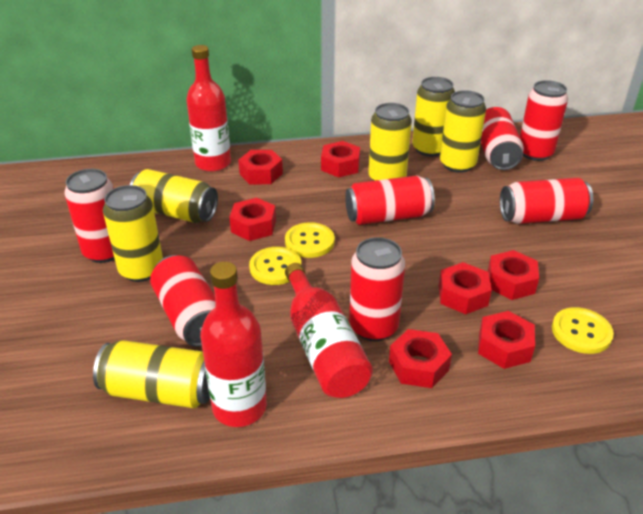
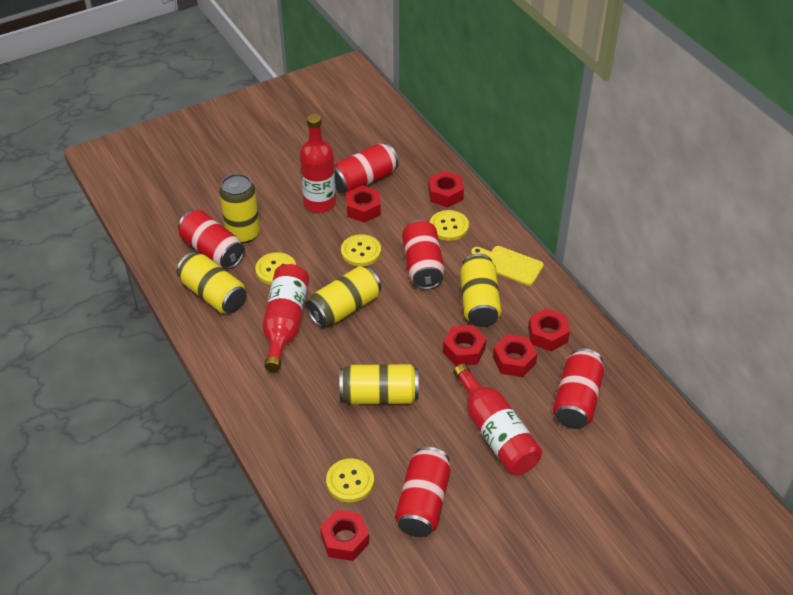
red can: [65,169,115,263] [150,255,216,347] [345,175,435,225] [349,237,405,341] [481,107,524,170] [500,178,593,224] [520,80,568,161] = 7 -> [178,210,245,269] [334,143,398,194] [395,447,451,537] [402,219,445,290] [553,348,604,429] = 5
red nut: [229,198,276,241] [238,150,283,184] [321,141,360,178] [389,329,452,388] [439,262,492,314] [478,311,535,369] [488,250,539,300] = 7 -> [320,510,369,561] [346,185,381,223] [428,171,464,207] [443,325,486,366] [493,334,537,377] [528,308,570,351] = 6
yellow button: [249,247,301,285] [285,222,335,258] [552,307,614,354] = 3 -> [255,252,296,285] [326,458,374,502] [341,234,381,266] [430,210,469,241] = 4
yellow can: [93,340,210,408] [103,185,163,282] [130,169,218,223] [368,103,412,181] [412,77,455,157] [440,90,486,173] = 6 -> [177,252,247,314] [219,174,260,244] [306,266,381,328] [340,364,419,404] [460,253,501,327] = 5
yellow cutting board: none = 0 -> [471,246,544,286] = 1

